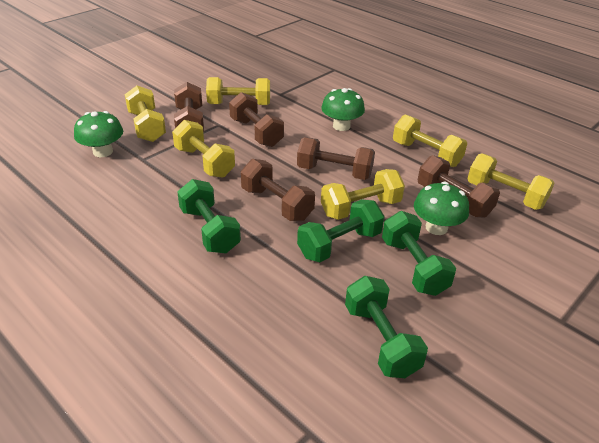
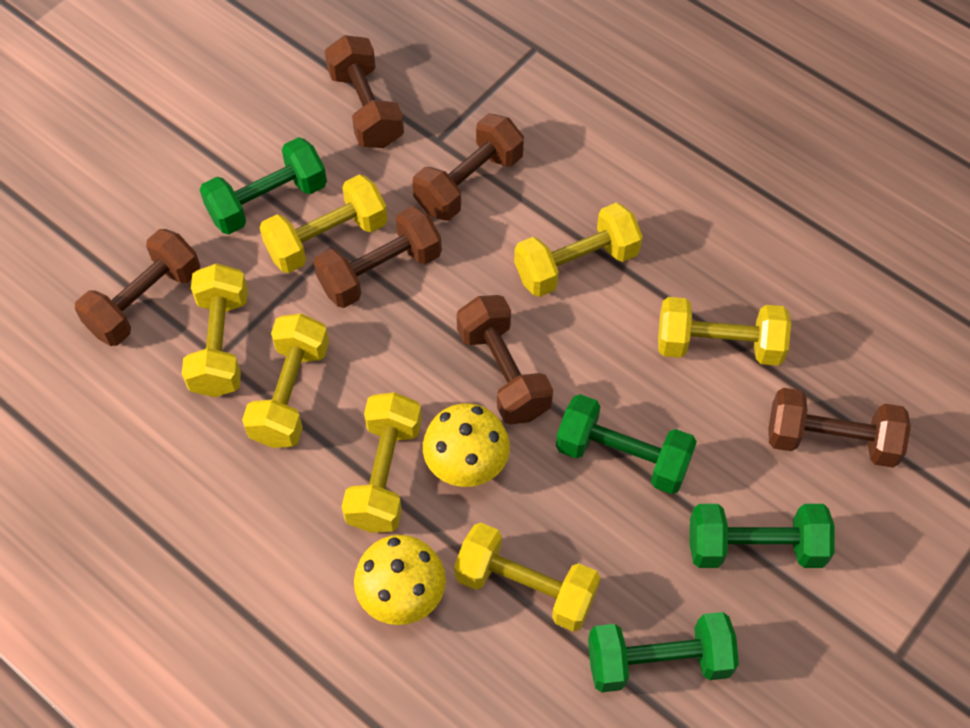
brown dumbbell: [174,82,204,132] [229,92,284,147] [241,159,315,221] [297,137,375,180] [418,155,500,218] = 5 -> [75,229,200,346] [314,206,442,308] [325,35,404,148] [412,114,524,221] [457,295,553,425] [768,388,911,468] = 6
green mushroom: [74,111,123,157] [321,88,365,131] [414,182,469,235] = 3 -> none = 0
yellow dumbbell: [125,86,166,142] [172,120,235,178] [206,77,270,105] [321,169,405,220] [393,114,467,167] [467,153,555,210] = 6 -> [182,263,248,397] [242,314,329,448] [260,174,388,273] [342,392,422,533] [454,523,600,632] [514,203,643,297] [658,297,791,366] = 7
yellow mushroom: none = 0 -> [354,535,446,625] [423,403,510,487] = 2

